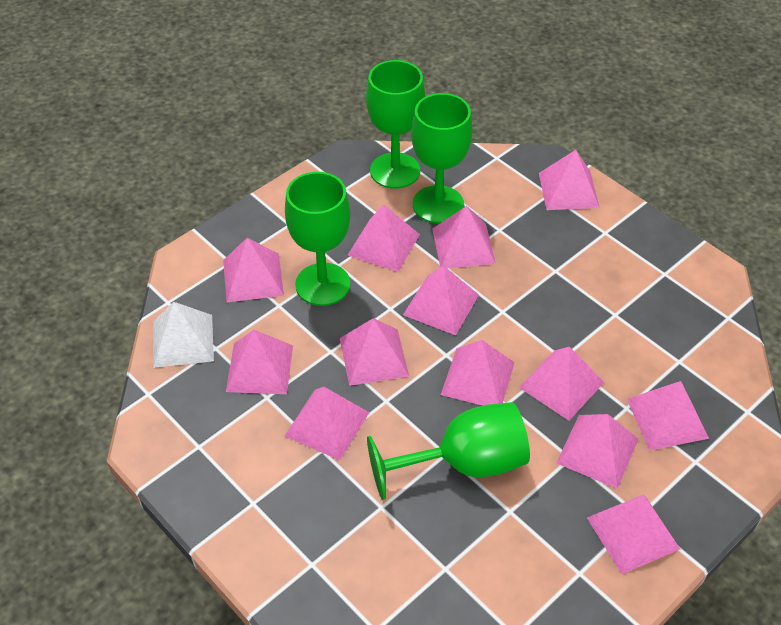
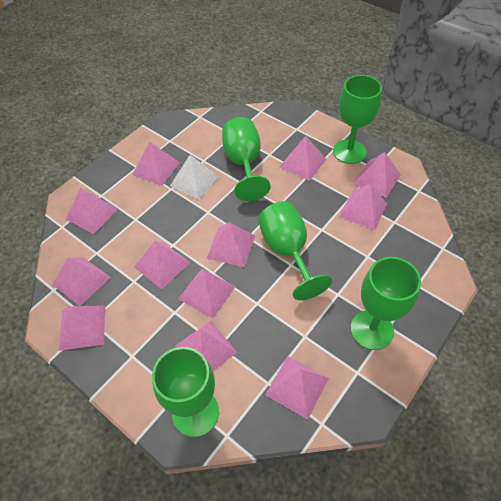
green goblet: [285,172,350,306] [366,60,425,189] [367,402,530,500] [411,93,472,223] = 4 -> [152,347,219,437] [222,117,271,201] [258,201,332,300] [333,75,382,164] [351,257,421,350] = 5
pink pyramid: [223,238,284,302] [226,330,293,394] [285,387,370,460] [340,318,409,386] [348,205,420,272] [403,265,479,335] [432,206,496,268] [441,340,515,406] [519,346,604,421] [539,150,600,210] [556,414,639,489] [587,494,680,574] [627,381,709,451] = 13 -> [52,257,111,306] [59,305,105,351] [66,188,119,234] [132,142,180,186] [134,241,191,289] [175,321,237,371] [178,269,236,318] [207,222,255,267] [265,356,329,420] [280,136,326,181] [339,184,387,230] [353,152,401,198] = 12

